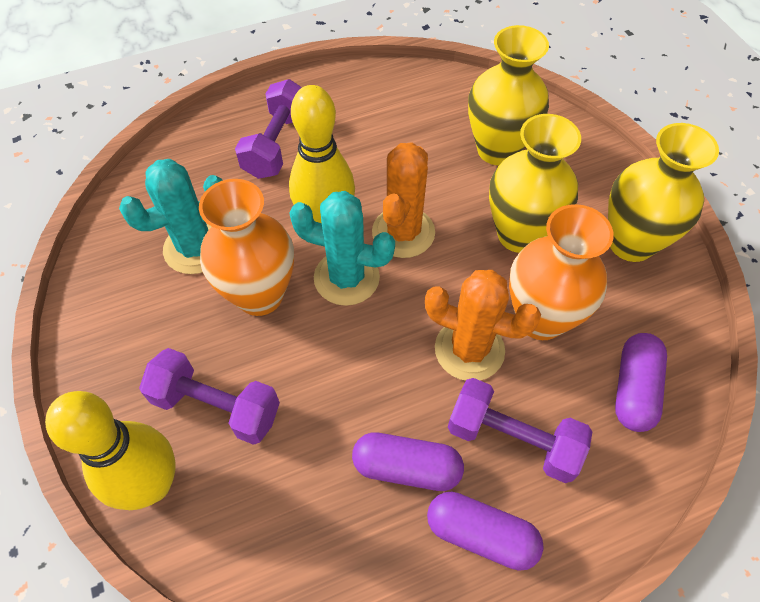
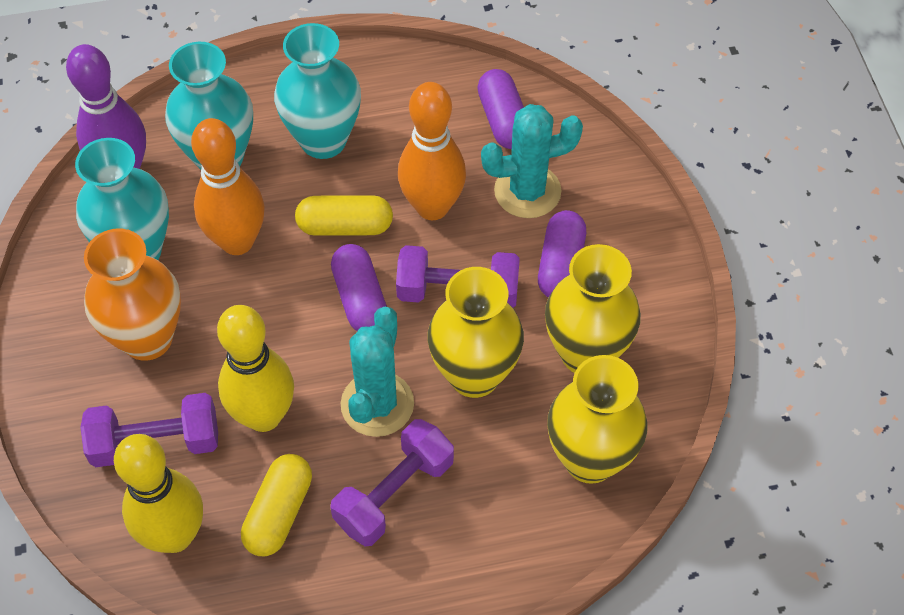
orange bowling pin: none = 0 -> [191,118,265,255] [398,82,466,220] = 2
orange cactus: [372,143,435,258] [425,270,541,381] = 2 -> none = 0
orange vase: [199,179,294,316] [509,204,614,340] = 2 -> [84,228,181,361] = 1
purple bowling pin: none = 0 -> [66,44,146,169] = 1
turquoise vase: none = 0 -> [75,138,169,260] [165,42,253,170] [274,23,361,159] = 3
yellow capsule: none = 0 -> [241,454,312,556] [295,195,393,236] = 2

